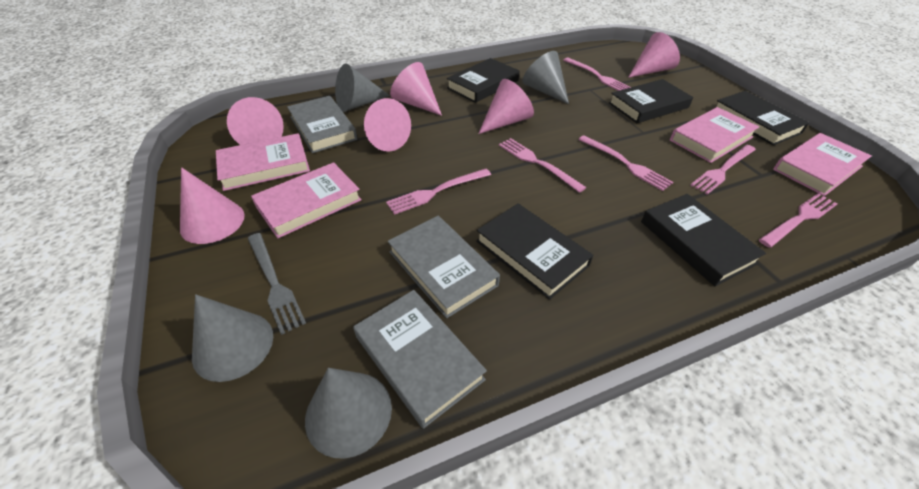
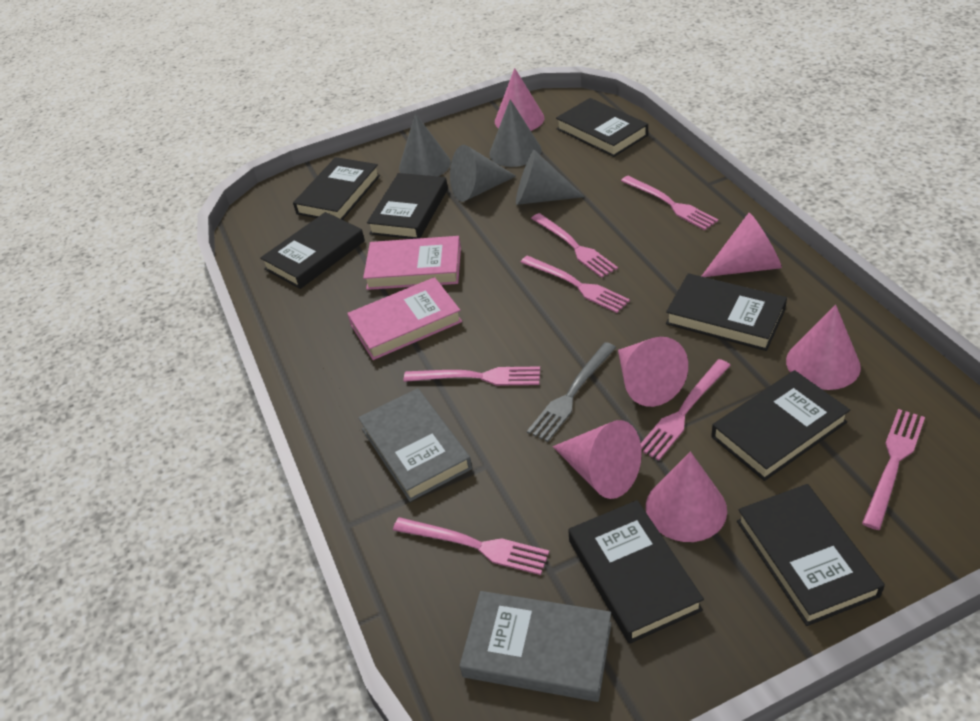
black book: [447,58,519,103] [476,203,593,300] [609,79,693,123] [641,194,766,286] [717,90,809,145] = 5 -> [260,212,365,289] [293,157,380,220] [367,173,448,239] [556,98,648,157] [568,500,704,644] [666,273,787,351] [711,370,850,481] [737,484,885,626] = 8
grey book: [287,96,357,153] [353,290,487,429] [388,216,500,318] = 3 -> [358,388,472,502] [459,591,612,702] = 2
pink book: [216,133,310,191] [251,162,362,238] [670,107,759,163] [773,133,872,196] = 4 -> [347,277,462,360] [363,236,461,290] = 2
pink fork: [386,169,491,215] [499,138,586,193] [563,58,631,91] [578,135,673,191] [690,145,756,195] [759,193,838,248] = 6 -> [393,517,549,575] [404,366,540,386] [520,255,630,313] [531,213,618,278] [621,176,718,230] [641,359,731,461] [862,409,925,530] = 7

